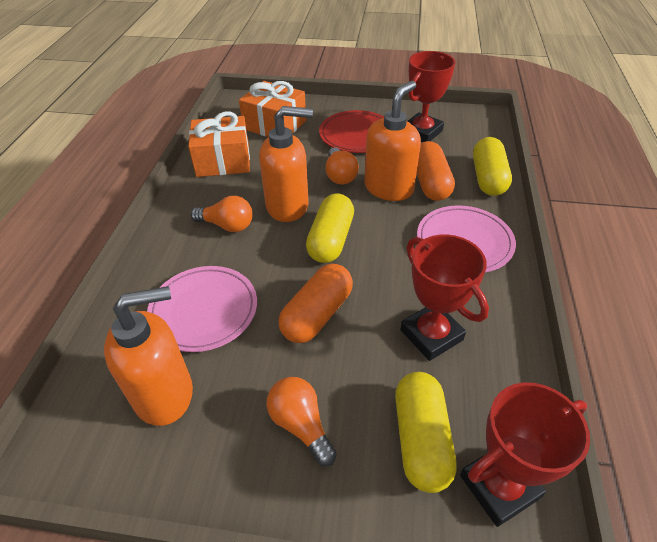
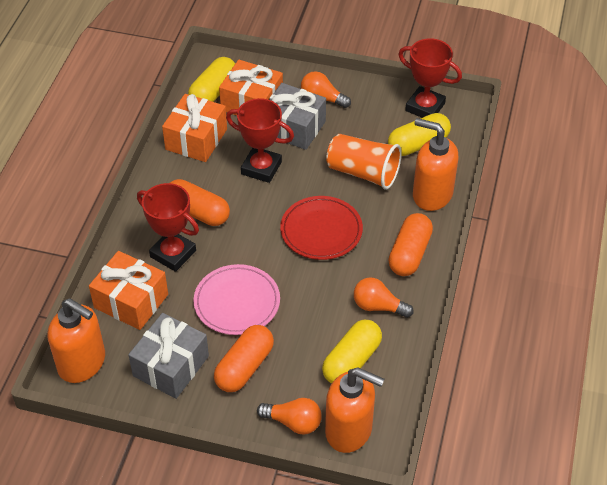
grey gift: none = 0 -> [128,313,209,399] [269,83,326,150] = 2
orange capsule: [278,264,353,343] [417,141,455,201] = 2 -> [170,179,230,226] [214,325,274,392] [388,213,433,276] = 3
orange cup: none = 0 -> [326,134,402,190] = 1
orange gift: [188,111,250,177] [239,81,306,137] = 2 -> [89,251,168,330] [162,94,227,162] [219,60,283,116] = 3
pink plate: [147,266,257,352] [417,205,516,272] = 2 -> [194,264,280,335] = 1

